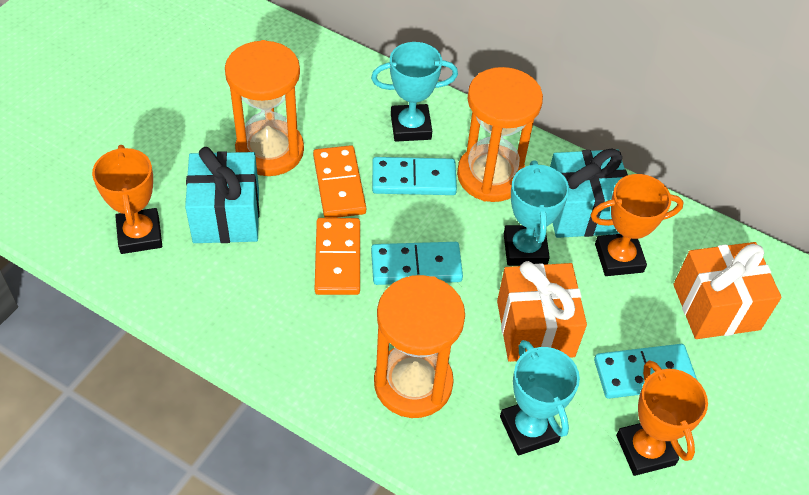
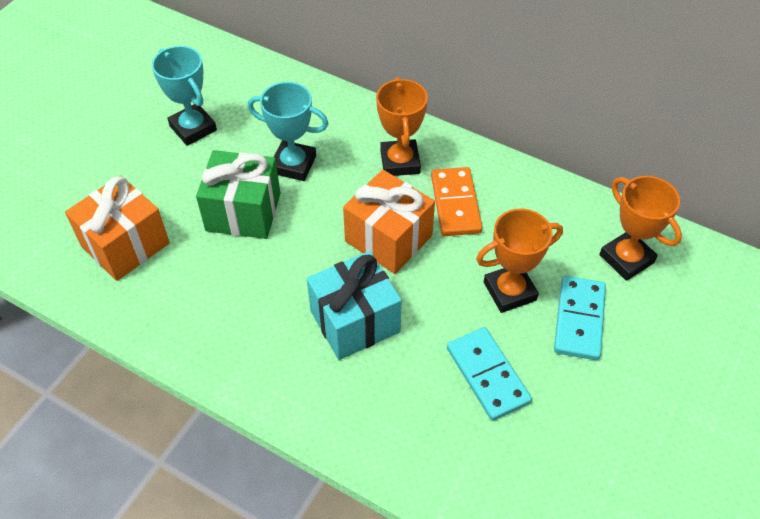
green gift: none = 0 -> [196,150,281,239] = 1
orange domino: [313,145,366,218] [315,218,360,295] = 2 -> [431,167,482,236] = 1
orange hourglass: [225,40,304,176] [374,275,465,418] [457,67,543,202] = 3 -> none = 0
turquoise domino: [371,242,463,285] [372,157,457,195] [594,344,698,399] = 3 -> [447,327,532,421] [554,276,606,360] = 2
turquoise gift: [185,147,260,243] [550,148,628,238] = 2 -> [307,251,402,360] = 1
turquoise trophy: [371,42,458,142] [500,340,580,455] [504,161,569,266] = 3 -> [152,46,217,146] [248,82,329,181] = 2

